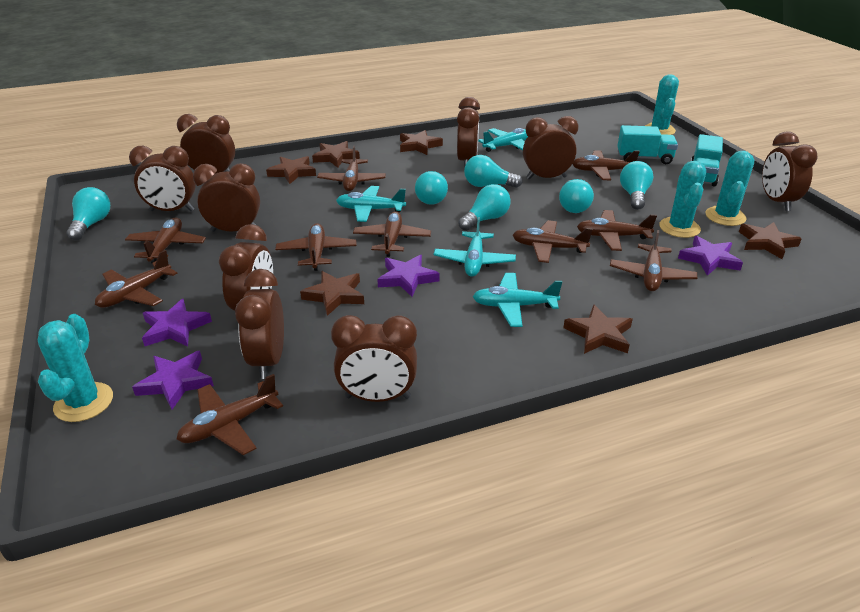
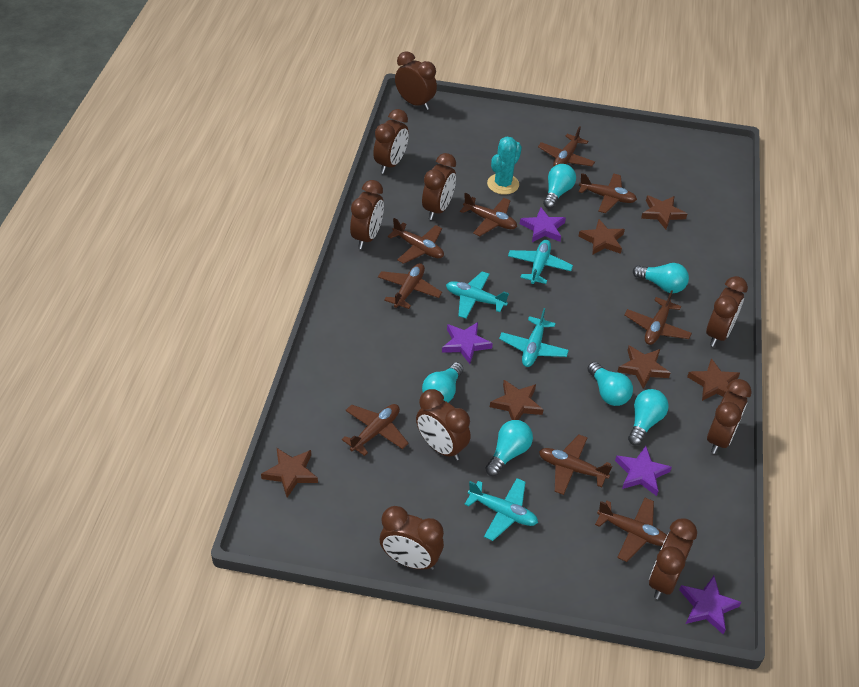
brown plane: [95,250,177,308] [125,218,206,263] [176,374,283,455] [275,223,356,271] [317,146,386,191] [353,211,431,257] [513,220,593,263] [573,150,640,180] [577,210,657,251] [610,230,697,291] = 10 -> [342,404,409,456] [378,263,442,309] [388,218,444,264] [460,193,517,236] [538,126,595,167] [539,435,612,495] [579,173,637,213] [595,498,667,562] [624,290,692,345] = 9
turquoise cactus: [38,314,113,422] [645,74,679,135] [659,161,706,238] [705,151,754,226] = 4 -> [487,137,522,195] = 1
turquoise truck: [617,125,678,164] [691,134,723,186] = 2 -> none = 0

